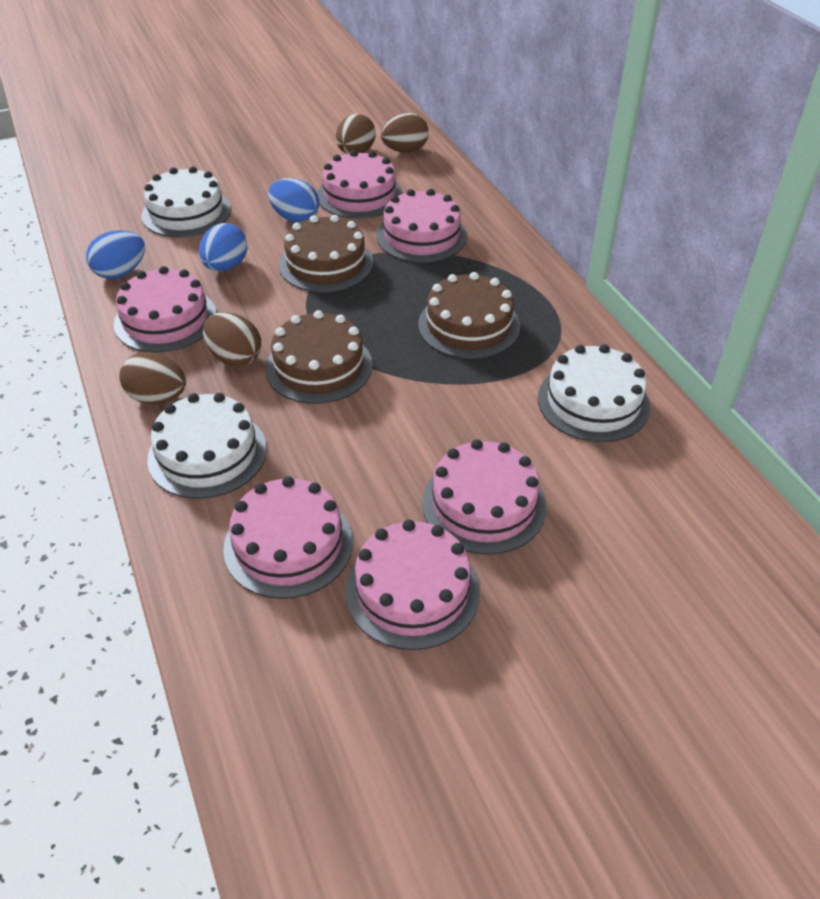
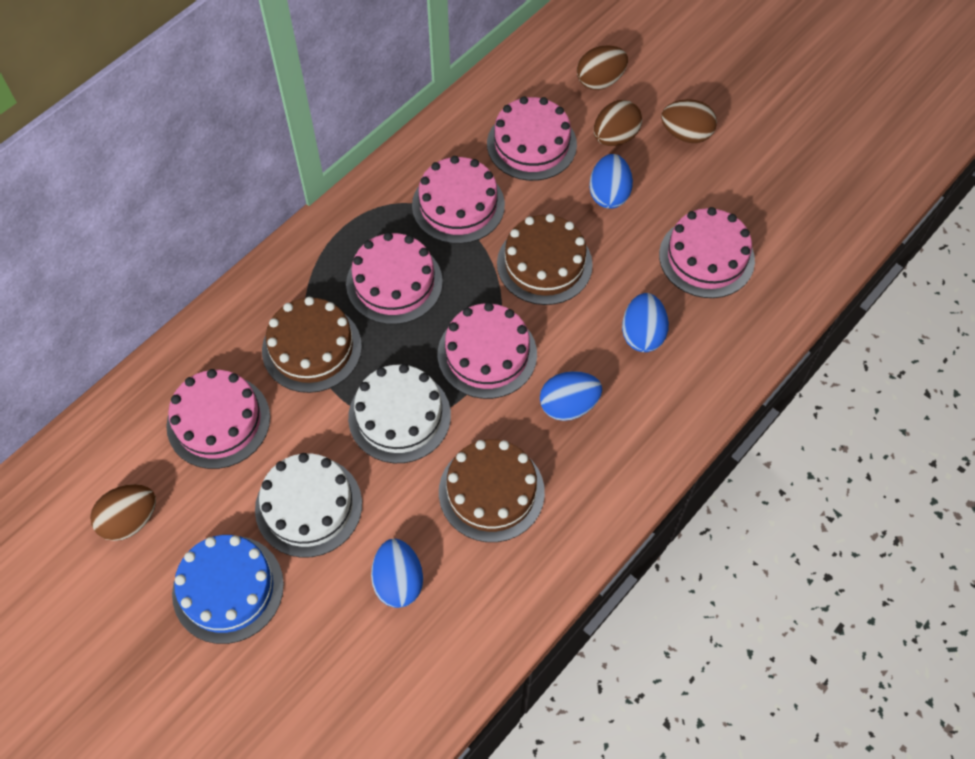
blue cake: none = 0 -> [172,535,284,644] = 1
blue egg: [86,230,145,279] [199,223,247,272] [268,178,319,223] = 3 -> [371,539,423,608] [540,371,602,421] [589,154,633,209] [622,293,669,352] = 4
white cake: [142,166,231,237] [147,393,267,499] [538,344,651,442] = 3 -> [255,453,362,558] [348,364,451,463] = 2

